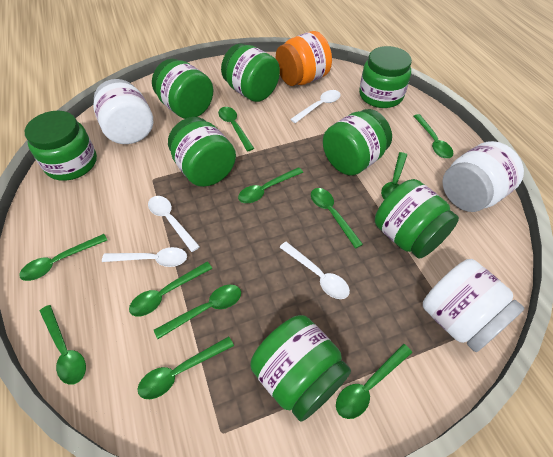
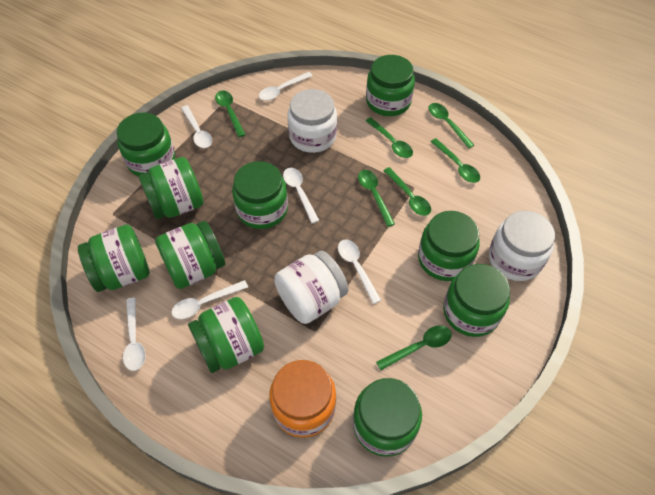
green jar: [25,111,97,181] [152,59,213,119] [168,117,236,187] [221,43,280,102] [250,315,351,422] [323,109,392,176] [359,46,412,108] [375,179,459,258] = 8 -> [78,225,150,292] [117,113,175,176] [139,157,204,220] [155,221,225,289] [188,297,264,373] [232,161,288,229] [353,378,422,457] [366,55,415,116] [418,211,480,281] [443,264,510,337] = 10
green spoon: [19,234,107,281] [40,305,86,385] [129,262,212,317] [137,336,234,399] [154,285,241,339] [218,107,254,151] [238,167,303,203] [311,188,363,249] [336,344,412,419] [381,152,407,200] [414,114,453,158] = 11 -> [215,90,246,137] [358,170,395,227] [365,117,413,158] [376,325,452,370] [383,167,431,216] [429,103,474,148] [431,138,480,183] = 7
white spoon: [102,247,187,267] [148,196,200,252] [279,242,350,299] [290,90,341,123] = 4 -> [123,297,146,371] [171,280,248,319] [181,105,212,148] [259,72,313,101] [283,168,319,223] [338,239,381,304] = 6

